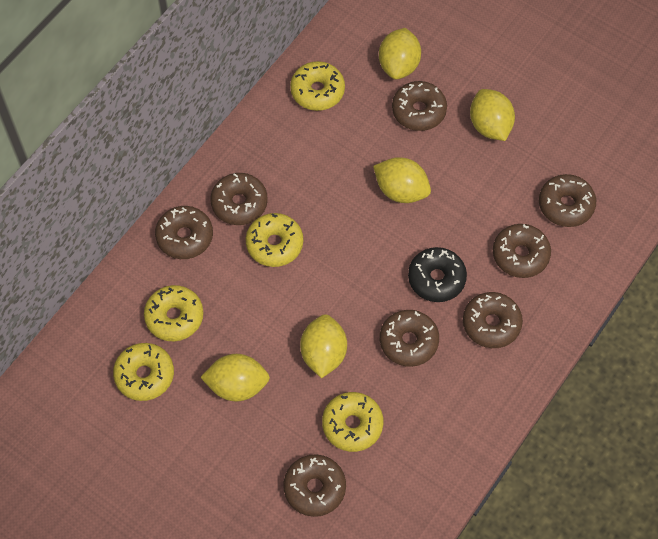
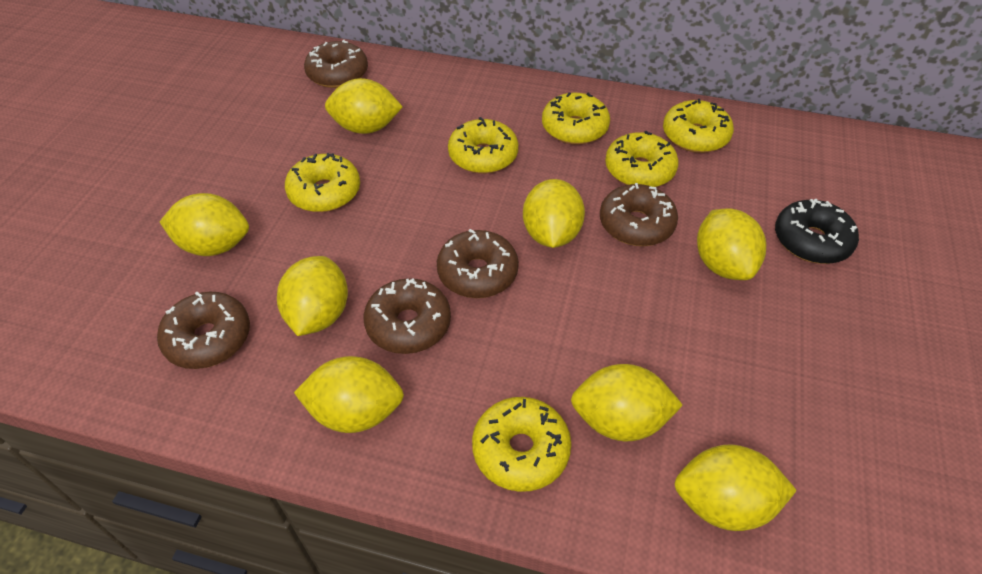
brown donut: [155,206,213,259] [211,173,268,225] [283,454,346,517] [380,310,439,367] [392,81,447,131] [463,292,523,348] [493,224,551,278] [539,174,596,227] = 8 -> [157,292,250,369] [304,40,368,88] [363,278,451,354] [437,229,519,298] [600,183,678,246] = 5
yellow donut: [113,343,174,401] [144,285,203,341] [246,213,303,267] [290,61,345,111] [322,392,383,452] = 5 -> [285,153,360,212] [448,117,518,174] [472,397,571,492] [542,92,610,145] [605,131,679,187] [663,99,734,153] = 6
yellow lemon: [200,354,270,402] [300,314,347,378] [373,157,431,203] [379,28,421,80] [470,89,515,141] = 5 -> [160,193,249,256] [277,256,348,336] [294,356,404,433] [325,78,403,134] [523,179,585,248] [571,364,683,441] [675,444,797,531] [697,209,766,280] = 8

